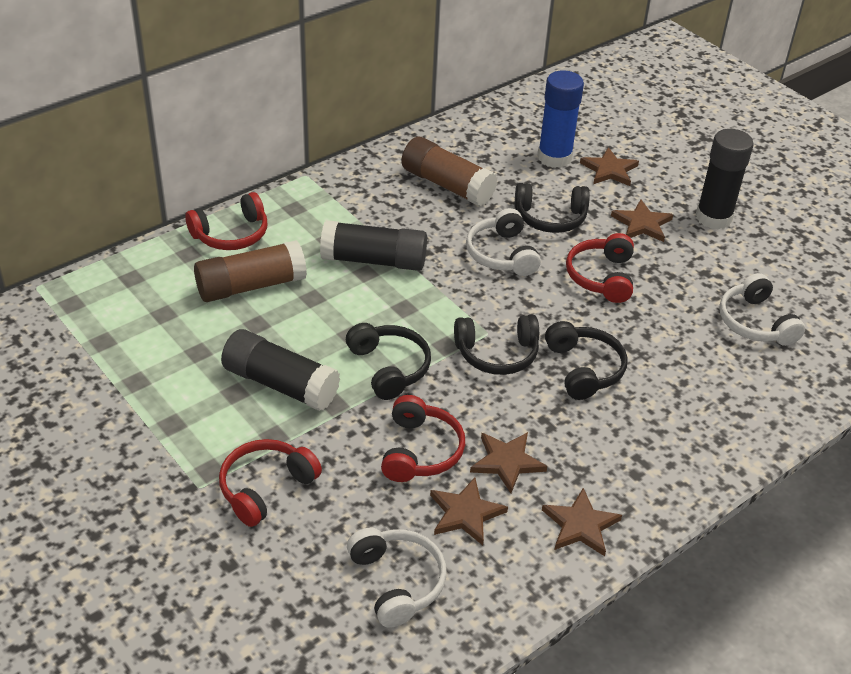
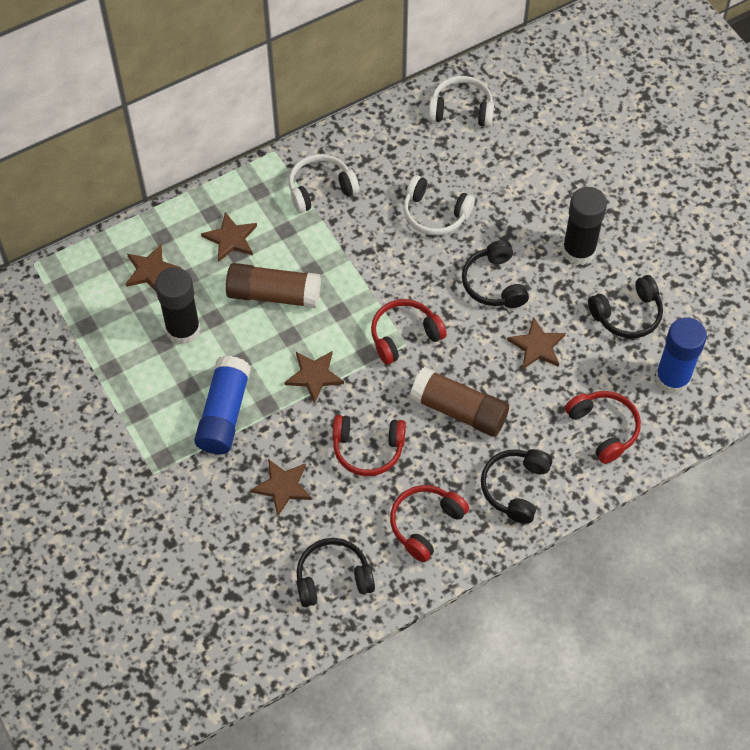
black glue stick: [221,329,340,411] [320,220,427,271] [696,129,754,230] = 3 -> [155,267,201,345] [562,187,607,265] = 2
blue glue stick: [538,70,584,168] = 1 -> [194,356,251,454] [655,318,707,394] = 2

